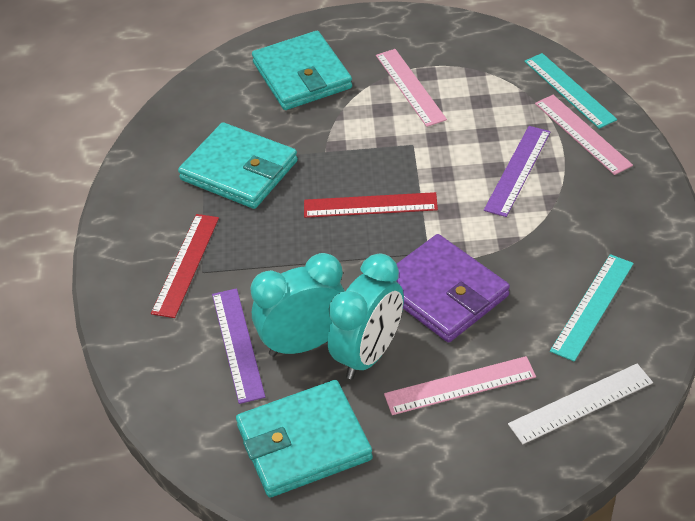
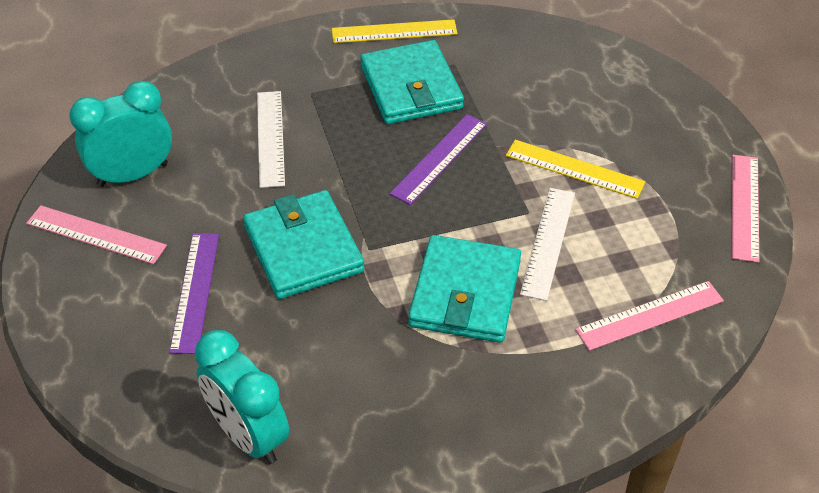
purple wallet: [396,234,510,342] = 1 -> none = 0
red ruler: [151,214,219,318] [304,192,438,218] = 2 -> none = 0
turquoise ruler: [524,53,617,129] [550,254,634,362] = 2 -> none = 0
white ruler: [508,364,653,444] = 1 -> [257,91,285,188] [520,188,575,301] = 2
yellow ruler: none = 0 -> [332,19,457,43] [506,140,645,199] = 2

